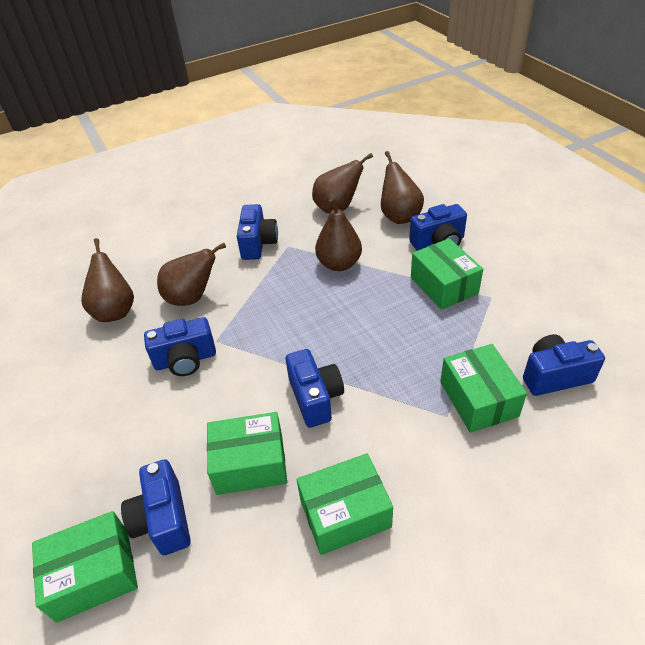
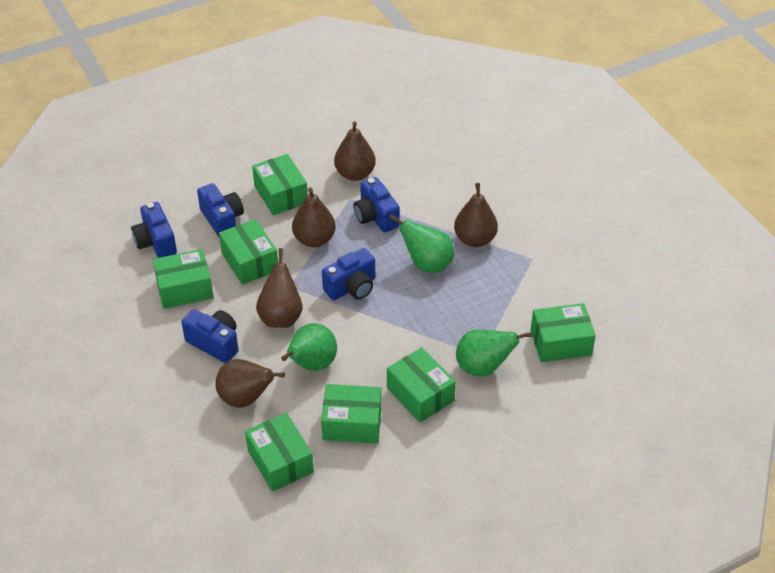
blue camera: [121,459,191,555] [144,317,216,376] [237,204,278,260] [286,349,344,428] [409,204,467,251] [523,334,605,396] = 6 -> [131,202,177,258] [181,309,239,363] [197,183,244,237] [322,248,375,300] [353,177,400,233] = 5
green box: [32,511,138,623] [207,412,287,495] [297,453,393,555] [411,238,483,310] [440,344,527,433] = 5 -> [153,249,214,309] [219,219,278,285] [245,413,314,492] [252,154,308,215] [321,384,382,443] [387,347,456,422] [531,303,596,362] = 7
green pear: none = 0 -> [281,323,337,371] [389,215,454,273] [456,330,532,377] = 3

